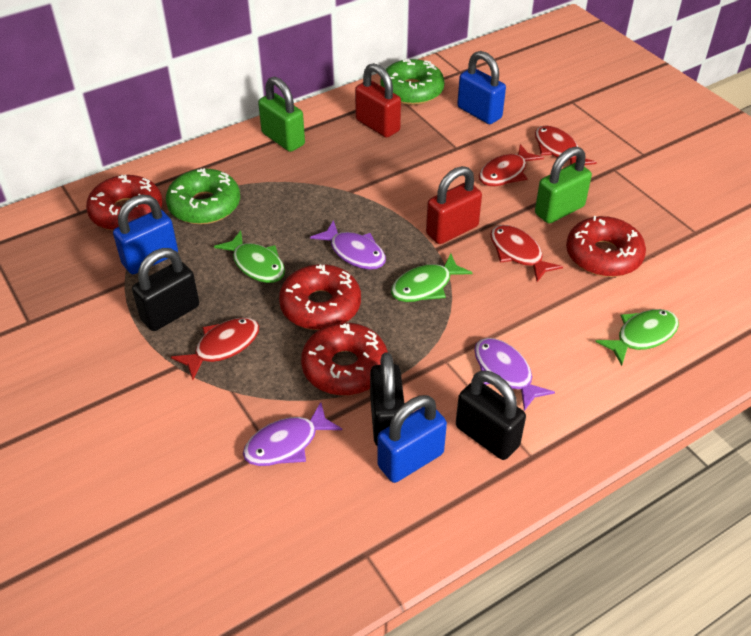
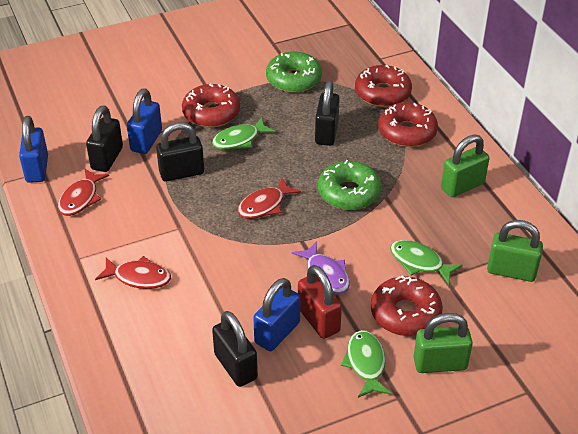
black padlock: [132,248,199,331] [370,352,404,446] [456,370,526,460] = 3 -> [86,105,123,172] [156,122,204,182] [212,311,258,387] [315,81,340,146] = 4
green padlock: [258,76,305,152] [535,147,592,224] = 2 -> [414,313,473,373] [441,135,490,197] [487,220,543,282] = 3
purple fish: [243,402,342,466] [310,220,386,270] [474,338,555,411] = 3 -> [292,241,350,294] = 1
red fish: [171,317,259,380] [479,144,544,186] [490,225,563,282] [535,125,597,165] = 4 -> [58,168,109,216] [95,256,171,289] [238,178,301,219] = 3
red padlock: [355,63,401,138] [426,166,482,244] = 2 -> [298,265,342,339] = 1

